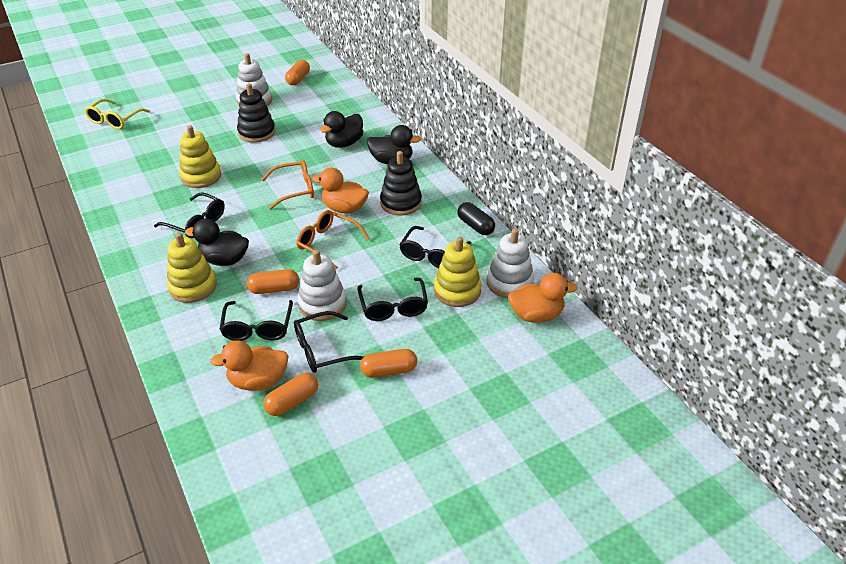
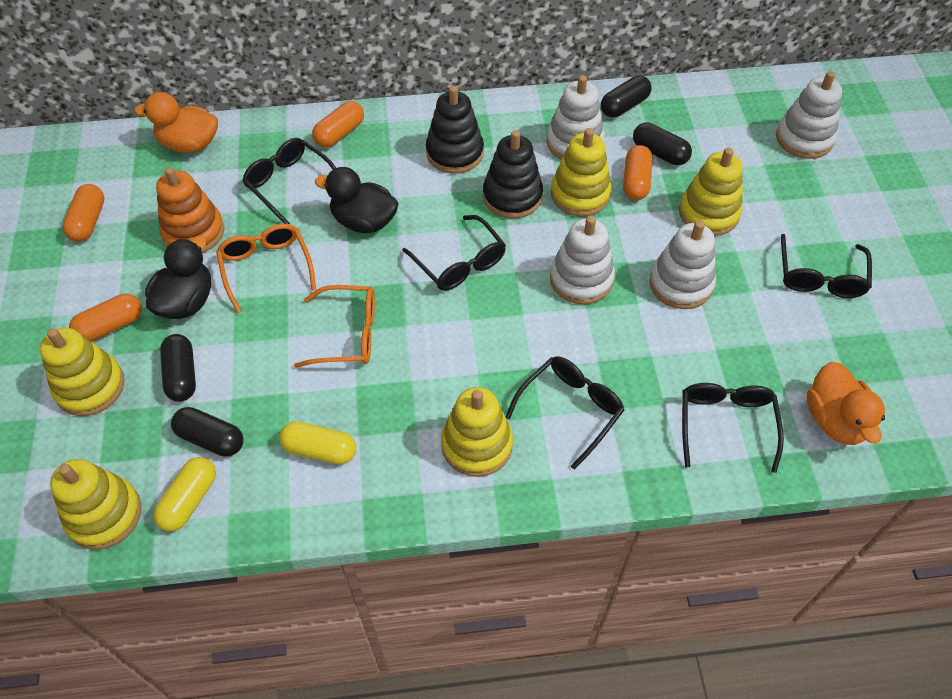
black capsule: [457,202,495,235] = 1 -> [160,334,196,402] [171,407,244,457] [601,75,652,118] [633,122,692,165] = 4
black duck: [185,219,249,266] [320,111,363,148] [367,125,421,164] = 3 -> [145,237,211,319] [315,167,399,233] = 2
orange duck: [210,340,289,391] [312,167,369,213] [508,273,578,323] = 3 -> [134,92,218,153] [806,362,885,445] = 2
orange stacking toy: none = 0 -> [156,167,224,253] = 1
white stacking toy: [236,53,272,106] [297,250,346,321] [487,229,534,298] = 3 -> [546,75,605,160] [550,216,615,305] [649,221,716,309] [776,71,842,159] = 4
yellow capsule: none = 0 -> [153,457,216,532] [279,421,356,464] = 2
yellow glasses: [85,99,150,129] = 1 -> none = 0
yellow stacking toy: [167,233,217,303] [179,125,221,188] [434,237,482,307] = 3 -> [40,328,125,416] [50,459,141,550] [441,387,513,477] [551,128,612,217] [679,148,743,236] = 5

